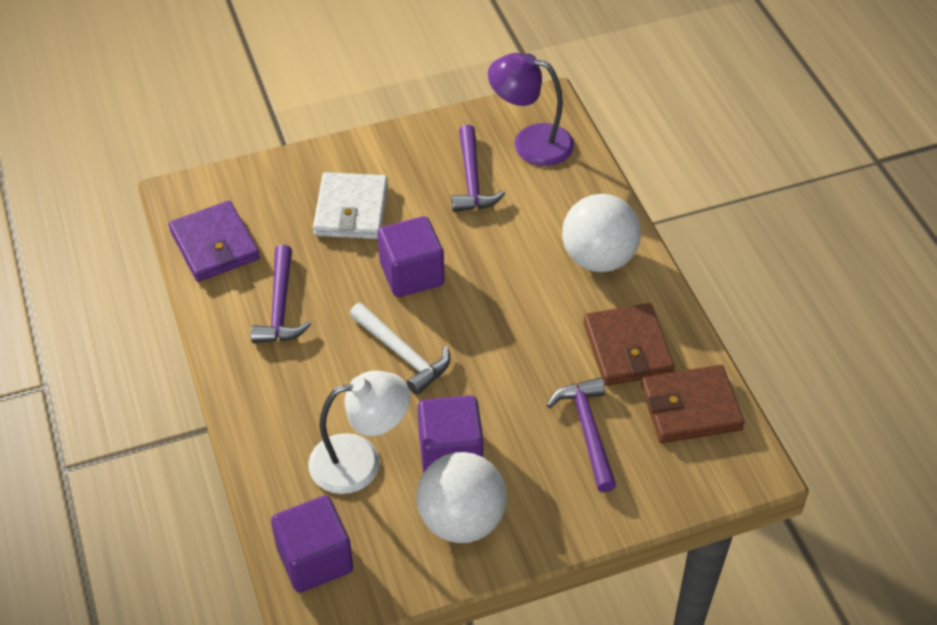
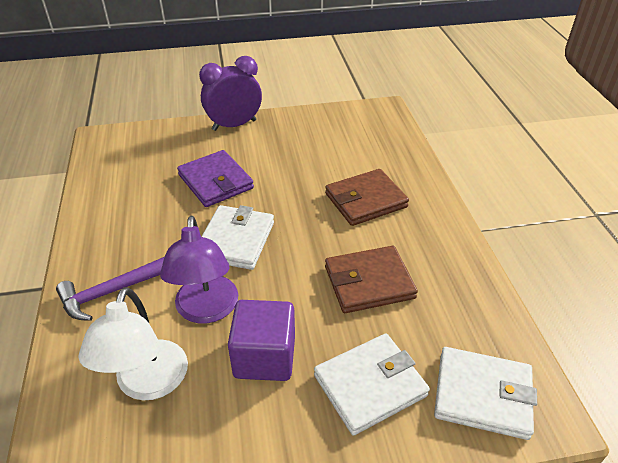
purple clock: none = 0 -> [199,56,262,131] = 1
purple cube: [271,496,353,593] [378,216,444,297] [417,395,484,473] = 3 -> [228,300,295,381] = 1
purple hammer: [251,245,311,343] [452,125,505,212] [547,378,616,492] = 3 -> [56,257,164,321] = 1
white ball: [416,452,507,543] [562,194,641,272] = 2 -> none = 0
white hammer: [349,303,450,395] = 1 -> none = 0
white wallet: [313,172,388,239] = 1 -> [201,205,274,270] [314,334,430,436] [434,347,537,440] = 3

